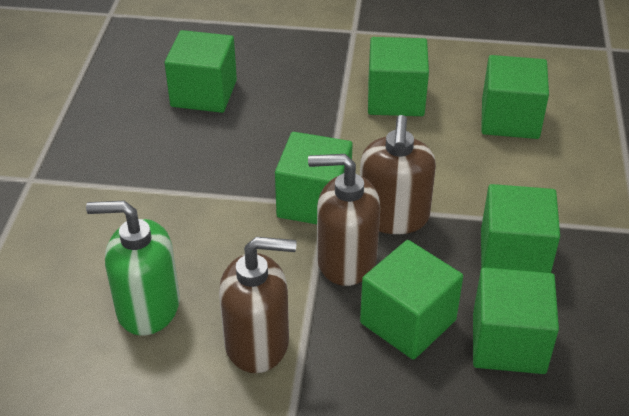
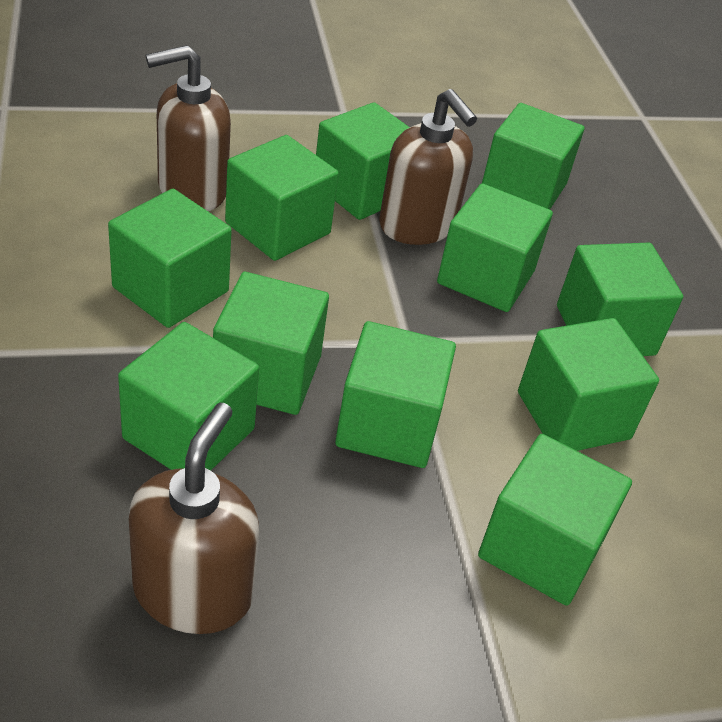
green cube: [165,30,237,113] [275,132,353,224] [360,240,463,360] [368,37,429,116] [473,267,559,374] [481,55,549,139] [481,184,560,273] = 7 -> [108,189,232,328] [118,322,259,470] [213,272,329,415] [225,135,339,261] [316,102,410,220] [335,321,456,468] [437,184,553,312] [478,434,632,606] [482,103,584,210] [518,318,659,451] [557,243,683,356] = 11
green soap dispenser: [86,201,180,336] = 1 -> none = 0

